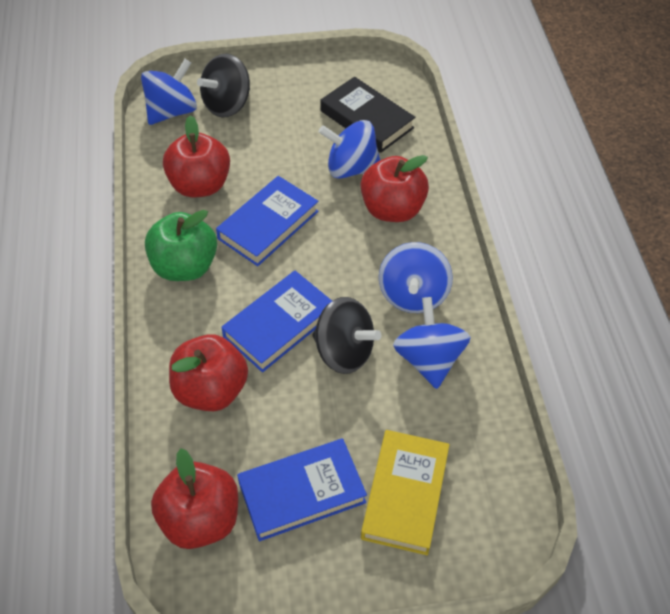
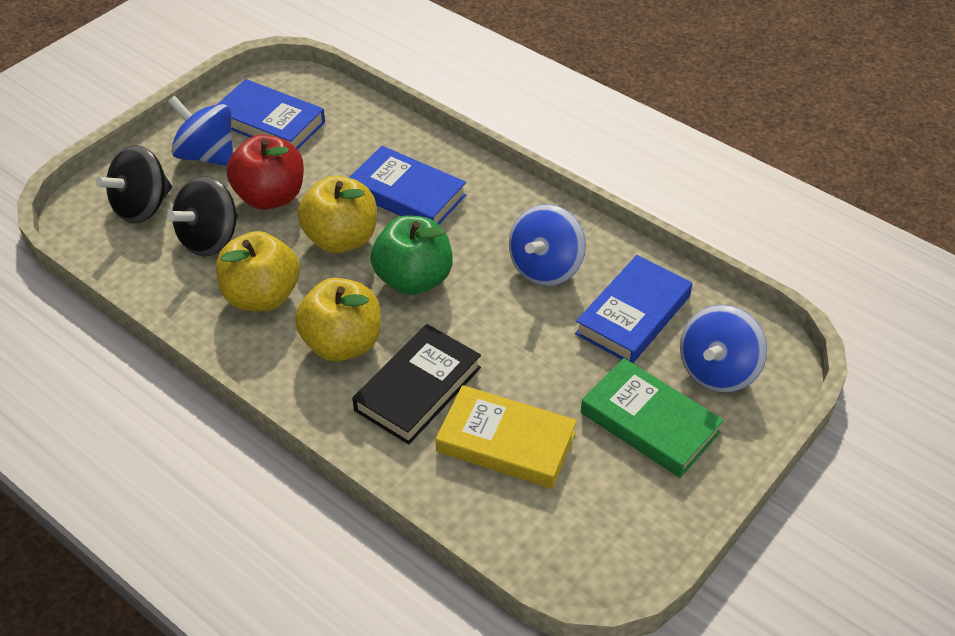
blue spinning top: [141,59,197,125] [319,120,380,179] [379,242,453,313] [393,297,471,389] = 4 -> [168,96,233,166] [509,204,585,286] [680,305,767,393] = 3
green book: none = 0 -> [581,358,724,478] = 1
red apple: [151,448,238,549] [163,115,230,197] [169,334,248,411] [361,155,429,222] = 4 -> [227,135,304,210] = 1
yellow apple: none = 0 -> [216,231,300,311] [295,278,381,361] [297,176,377,253] = 3

